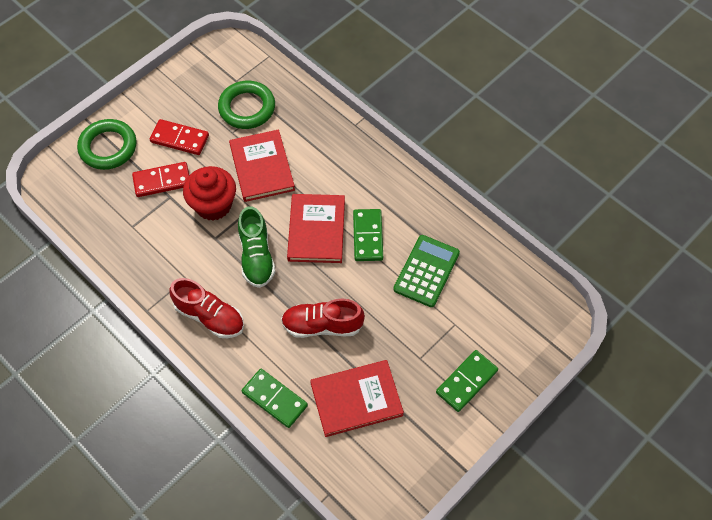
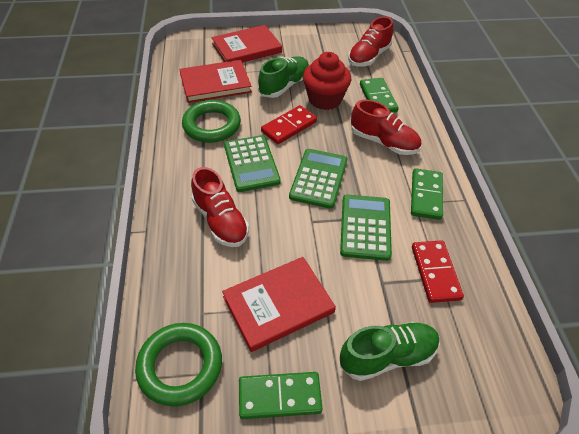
green calculator: [393,235,460,307] = 1 -> [224,135,281,192] [289,149,347,209] [340,194,392,261] = 3
green shoe: [238,206,275,288] = 1 -> [258,56,309,98] [340,322,440,381] = 2
red shoe: [169,278,244,338] [281,299,365,338] = 2 -> [191,167,249,247] [348,17,393,66] [351,100,421,155] = 3

